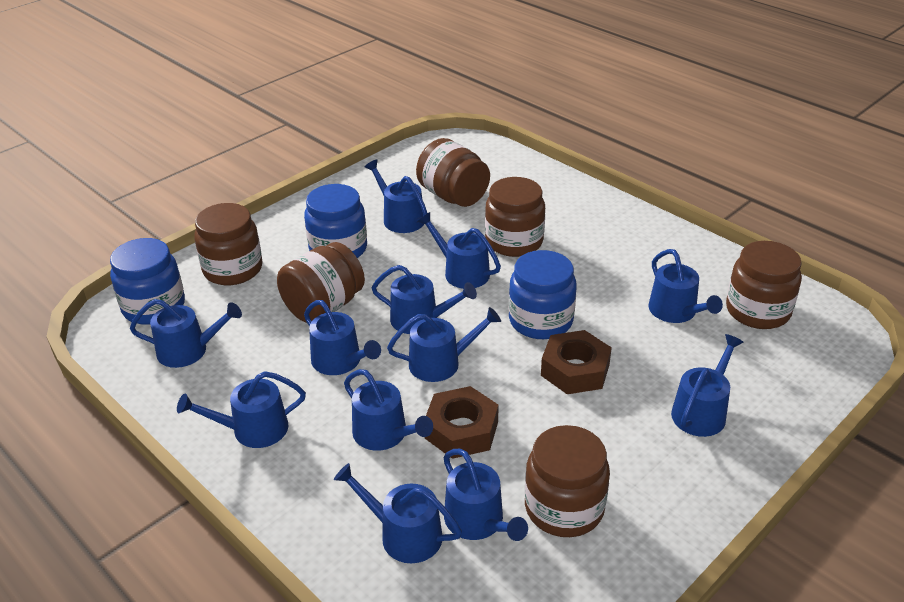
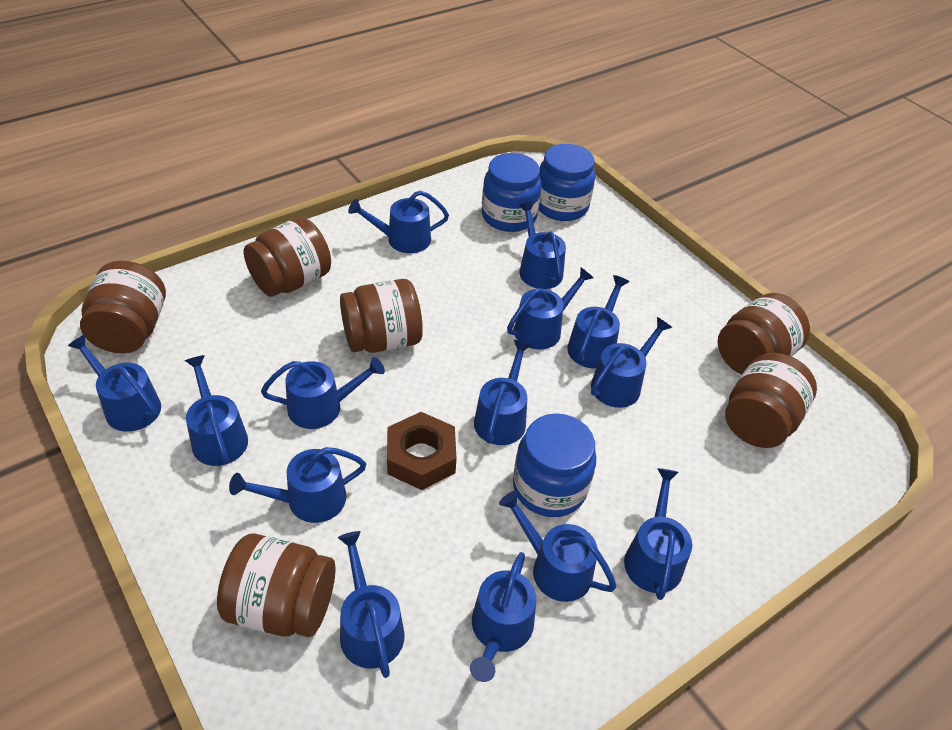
blue watering can: [130,299,242,368] [177,371,306,448] [304,300,381,375] [334,463,462,563] [344,369,433,451] [365,160,427,233] [372,265,477,334] [387,307,501,382] [417,212,501,289] [443,449,528,541] [649,249,723,323] [671,334,744,437] = 12 -> [68,334,161,432] [185,355,248,466] [229,447,366,523] [261,357,385,429] [338,531,405,678] [348,191,449,253] [470,552,536,682] [474,340,532,445] [499,491,617,602] [507,267,594,350] [519,202,566,289] [567,275,629,369] [591,317,672,408] [624,468,692,600] = 14
brown nut: [425,386,499,459] [541,330,612,394] = 2 -> [387,412,457,490] = 1

